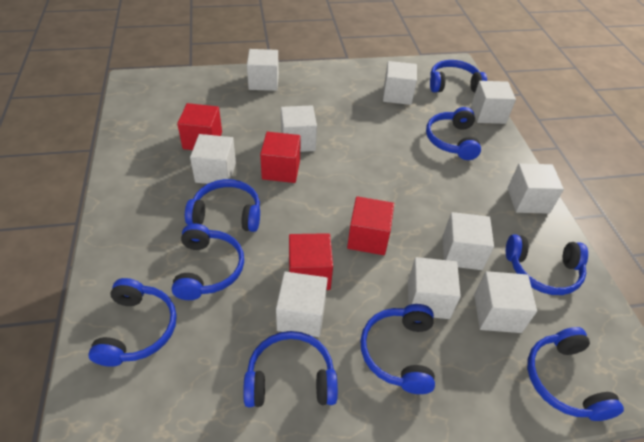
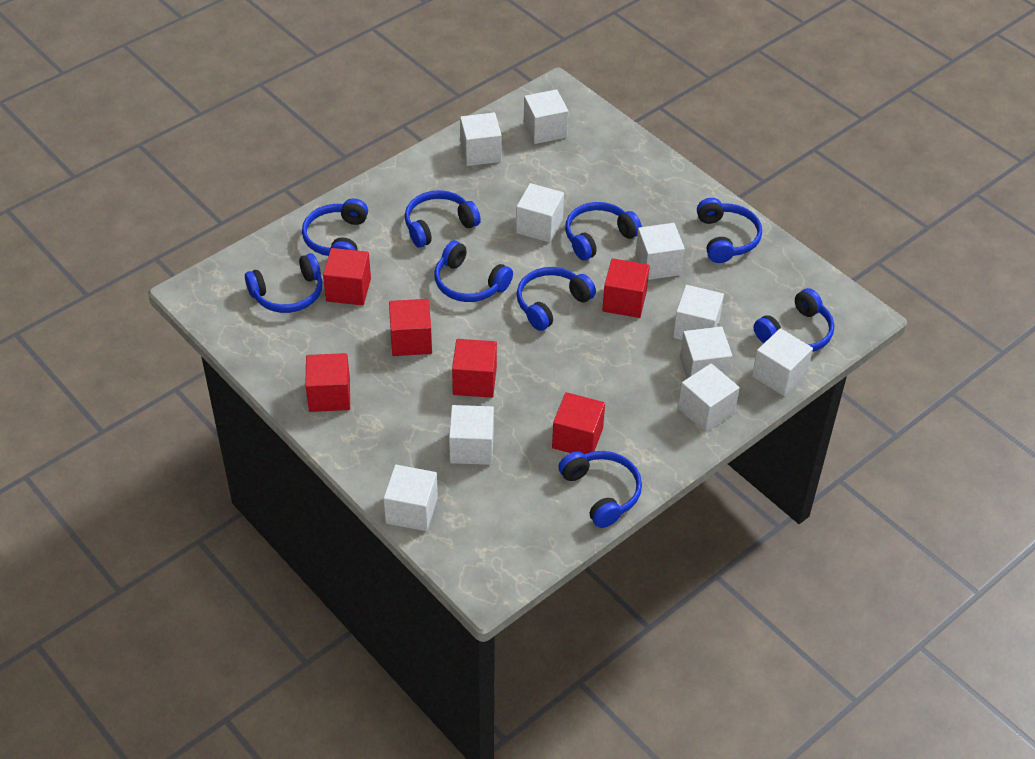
red cube: [177,103,222,150] [260,132,301,183] [289,233,333,290] [347,196,394,255] = 4 -> [306,353,350,412] [323,248,371,305] [389,299,432,356] [452,339,497,398] [552,392,605,454] [602,258,650,318] = 6

